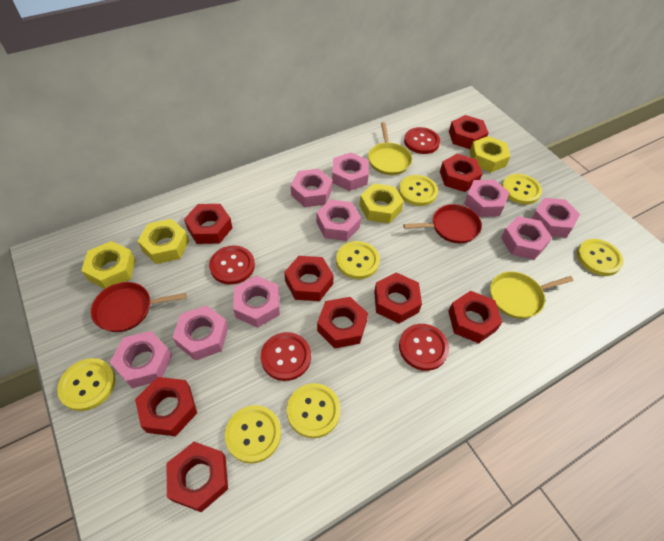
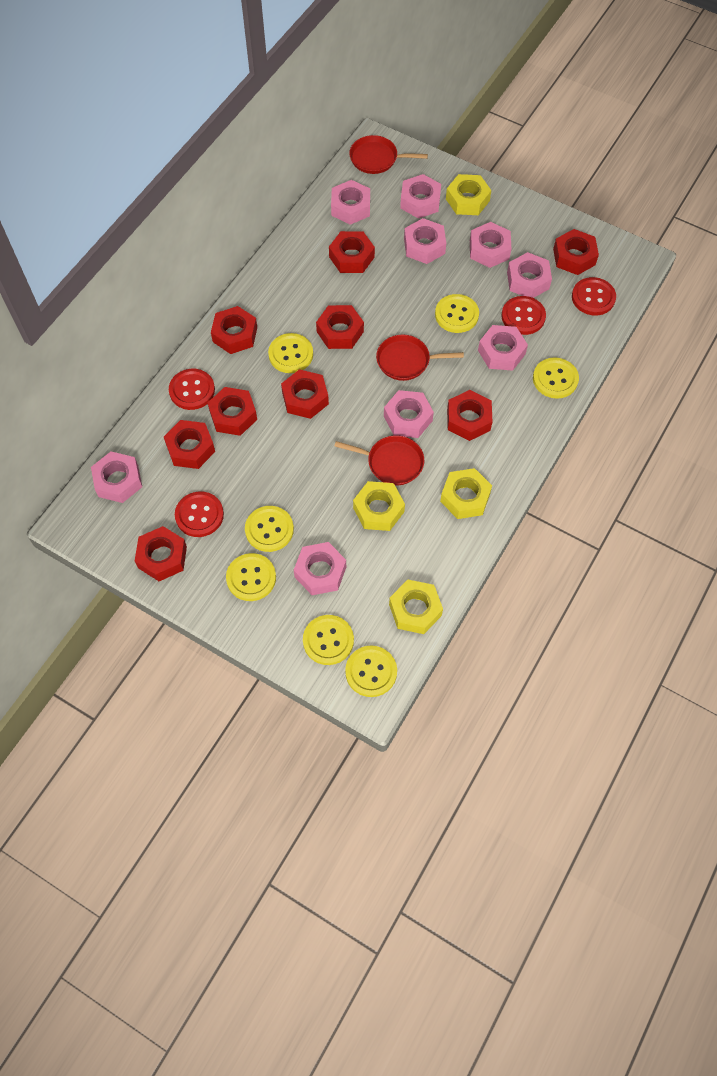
red pan: [91,282,187,332] [403,204,482,243] = 2 -> [335,435,424,485] [349,135,428,174] [376,335,464,381] = 3
yellow pan: [368,122,412,175] [490,271,574,319] = 2 -> none = 0

